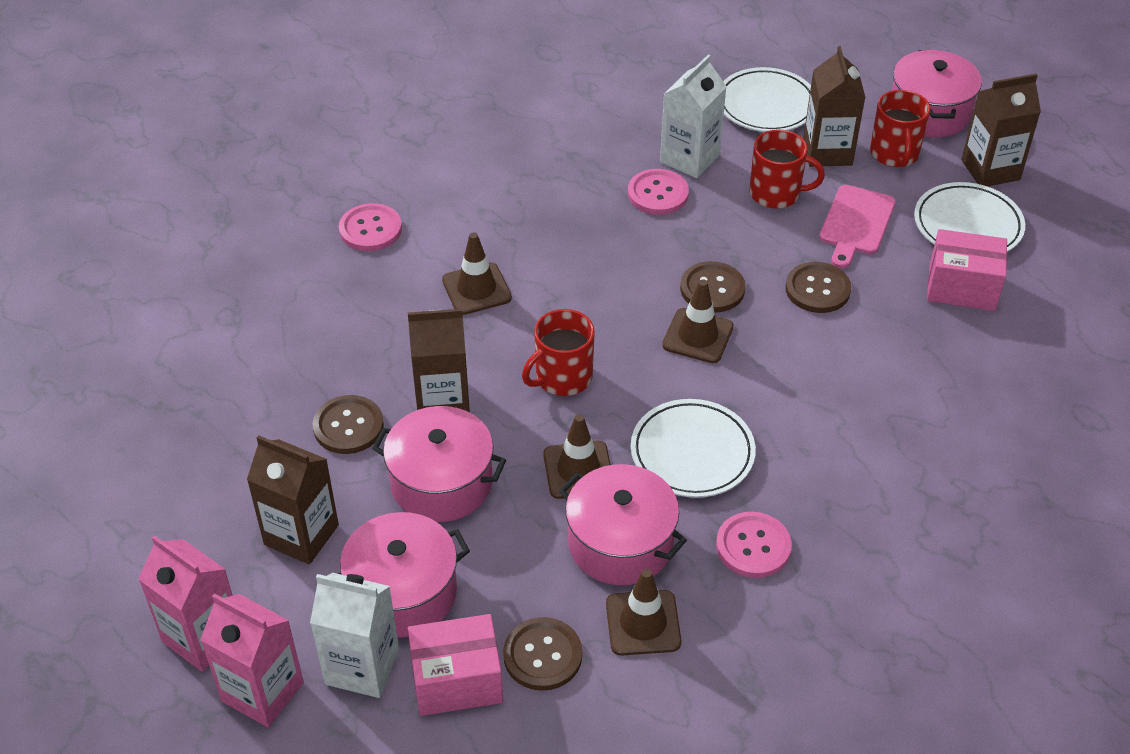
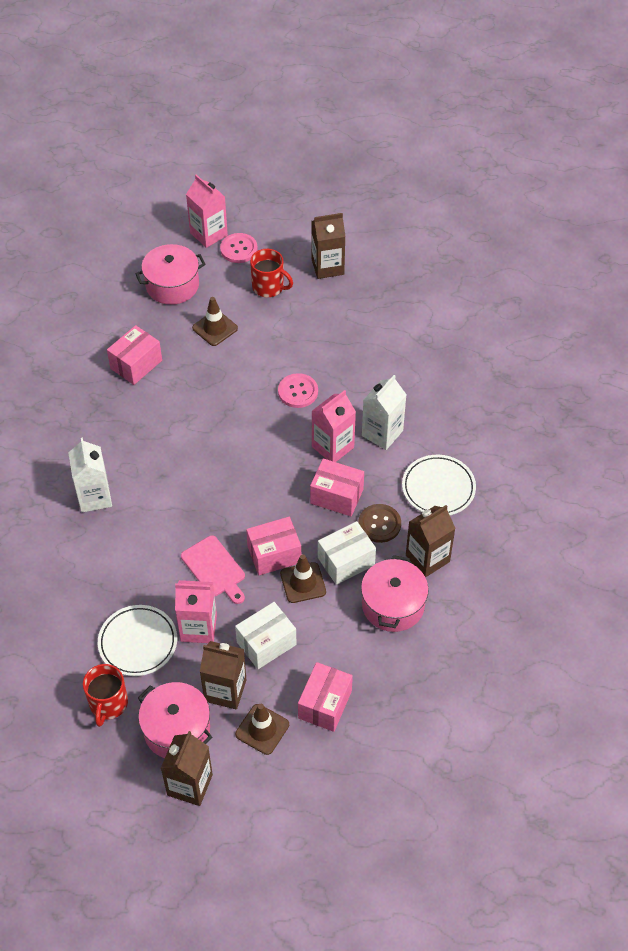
brown button: [313,395,384,454] [503,617,582,691] [680,261,745,313] [785,262,851,313] = 4 -> [358,504,401,543] = 1
brown traffic cone: [442,232,512,315] [543,414,611,499] [606,569,682,655] [662,279,734,363] = 4 -> [192,297,238,346] [235,704,289,755] [280,554,326,603] = 3
pink box: [408,614,503,716] [927,229,1007,311] = 2 -> [107,325,162,385] [246,517,301,575] [298,662,353,732] [310,458,364,516] = 4
pink button: [339,203,402,251] [628,169,689,215] [716,512,792,578] = 3 -> [220,233,258,263] [278,373,318,408] = 2
pink carton: [138,535,233,672] [200,593,304,727] = 2 -> [175,580,217,643] [186,174,228,248] [312,390,356,462] = 3
pink pot: [338,512,470,637] [372,406,506,522] [559,464,687,585] [892,50,982,138] = 4 -> [135,244,206,305] [138,682,212,758] [361,555,429,632] = 3
red mug: [522,309,595,396] [749,129,825,209] [870,90,930,167] = 3 -> [83,664,128,727] [250,249,293,297] = 2
white box: none = 0 -> [235,602,296,669] [318,521,376,585] = 2
white plate: [631,399,756,498] [723,67,811,132] [914,182,1025,252] = 3 -> [98,605,177,676] [402,455,476,515] = 2

